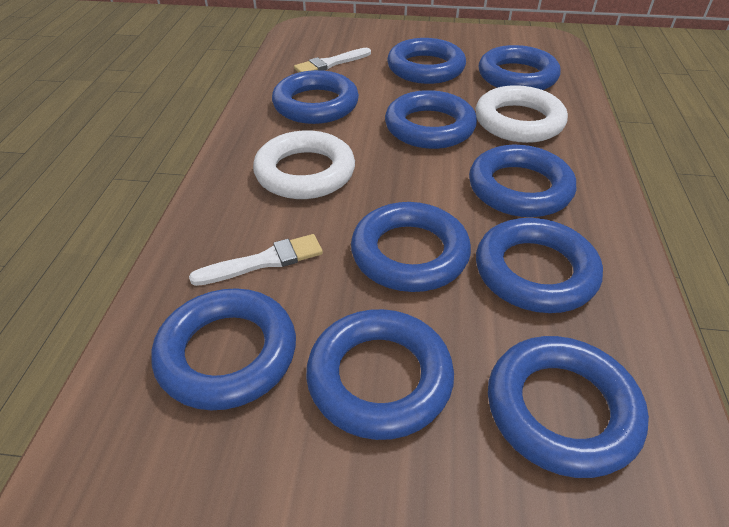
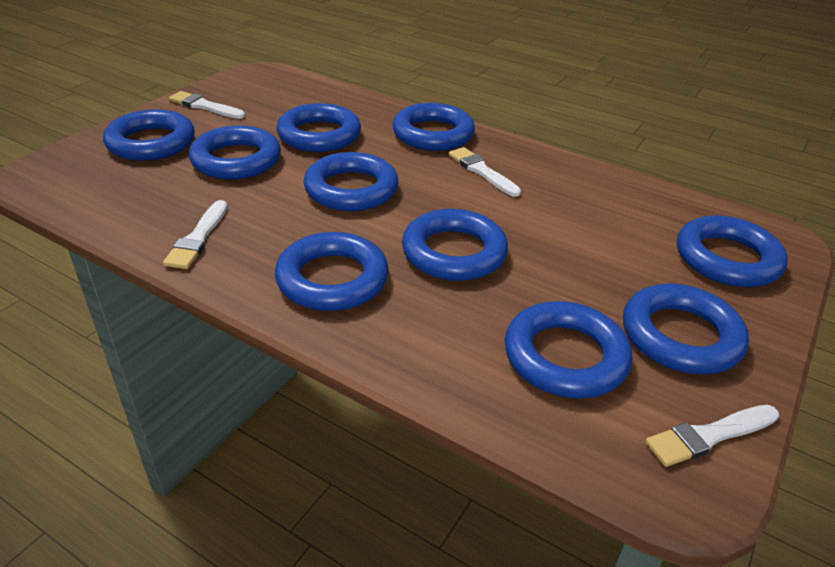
white brush: [189,234,323,286] [294,48,371,72] = 2 -> [163,200,227,269] [169,91,245,119] [449,147,521,197] [646,405,779,467] = 4
white ring: [253,130,355,199] [475,85,568,143] = 2 -> none = 0

